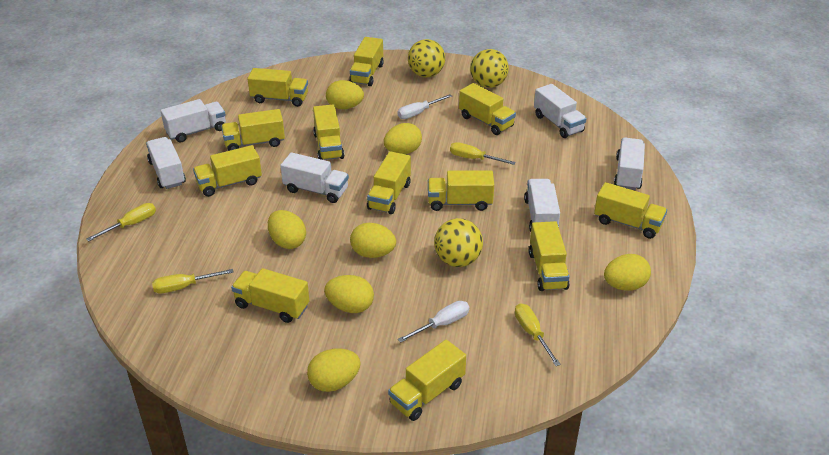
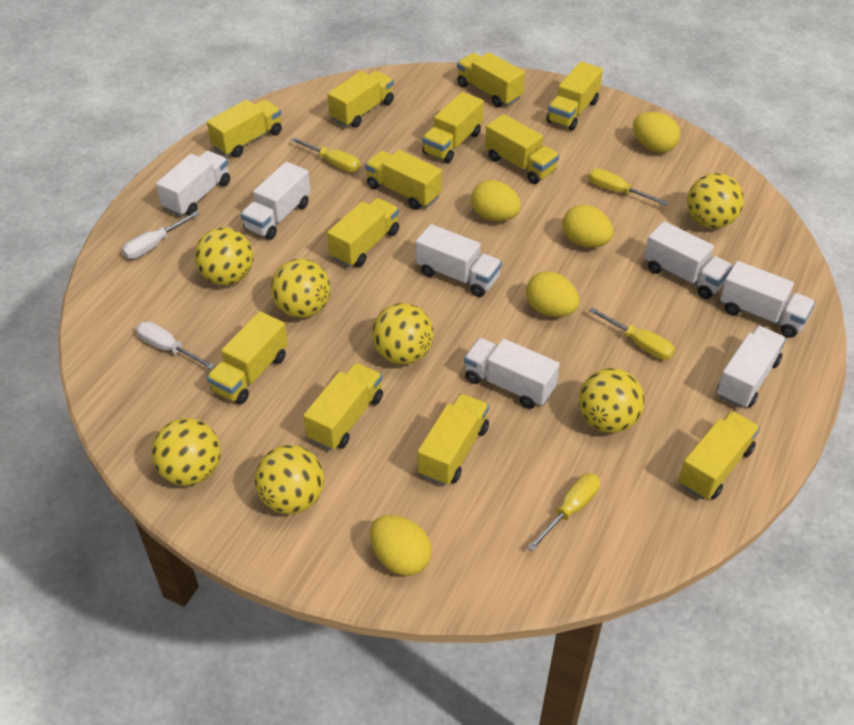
white truck: [146,137,186,189] [161,99,226,143] [280,152,349,203] [524,179,560,232] [534,84,587,138] [614,138,645,190] = 6 -> [156,151,230,217] [240,162,311,240] [416,224,502,297] [464,338,560,409] [644,221,733,299] [717,326,786,408] [720,261,815,338] = 7
yellow ball: [408,39,445,77] [434,218,483,267] [470,49,509,88] = 3 -> [152,418,221,486] [195,227,253,285] [255,445,324,514] [271,259,331,318] [372,303,434,365] [579,368,645,433] [687,173,744,229] = 7
yellow egg: [268,210,306,249] [307,349,361,392] [324,275,374,313] [326,80,364,109] [350,223,396,258] [384,123,422,154] [604,254,651,291] = 7 -> [370,515,432,576] [471,180,521,222] [526,271,579,317] [562,204,613,248] [633,112,680,153] = 5

